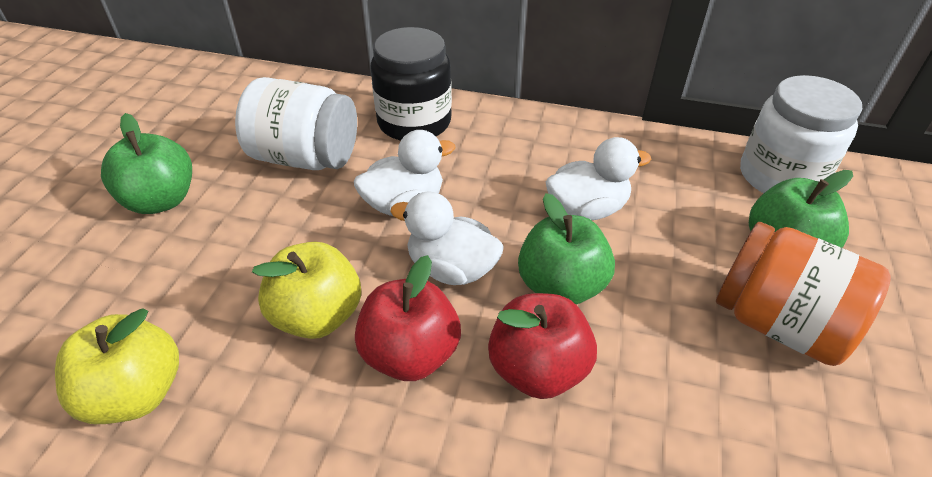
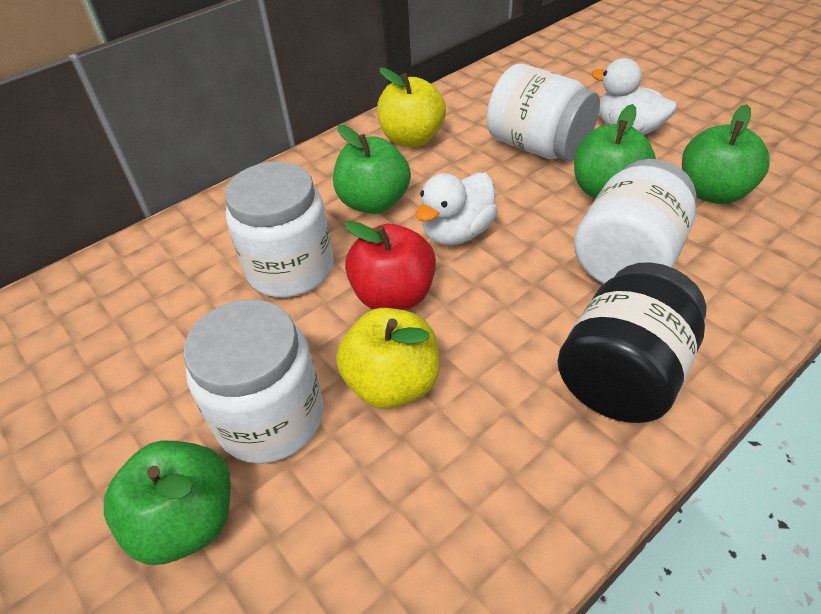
green apple: [101,113,192,214] [518,193,615,305] [749,170,853,248] = 3 -> [104,441,231,565] [333,125,411,214] [574,104,656,199] [682,104,770,204] = 4
orange jar: [716,222,891,366] = 1 -> none = 0
red apple: [355,255,461,381] [488,293,597,399] = 2 -> [344,221,436,310] = 1
white duck: [354,130,455,216] [390,192,504,285] [546,137,651,220] = 3 -> [415,173,498,245] [592,58,677,135] = 2
white jar: [235,77,357,170] [740,75,862,193] = 2 -> [184,299,323,464] [225,161,334,298] [487,64,600,161] [574,159,696,284] = 4

